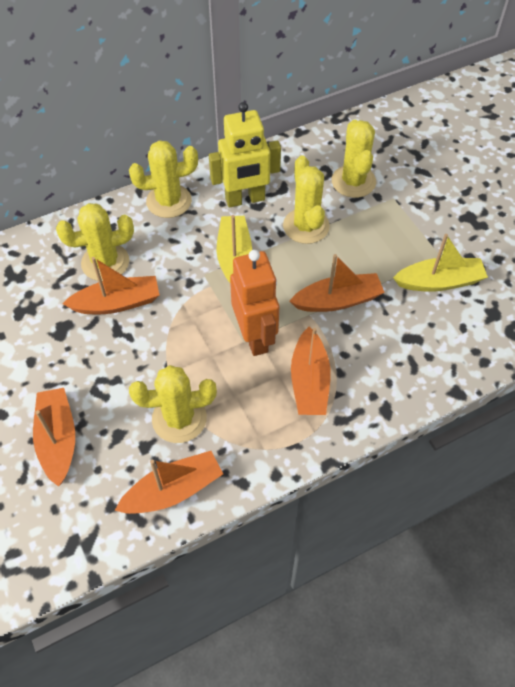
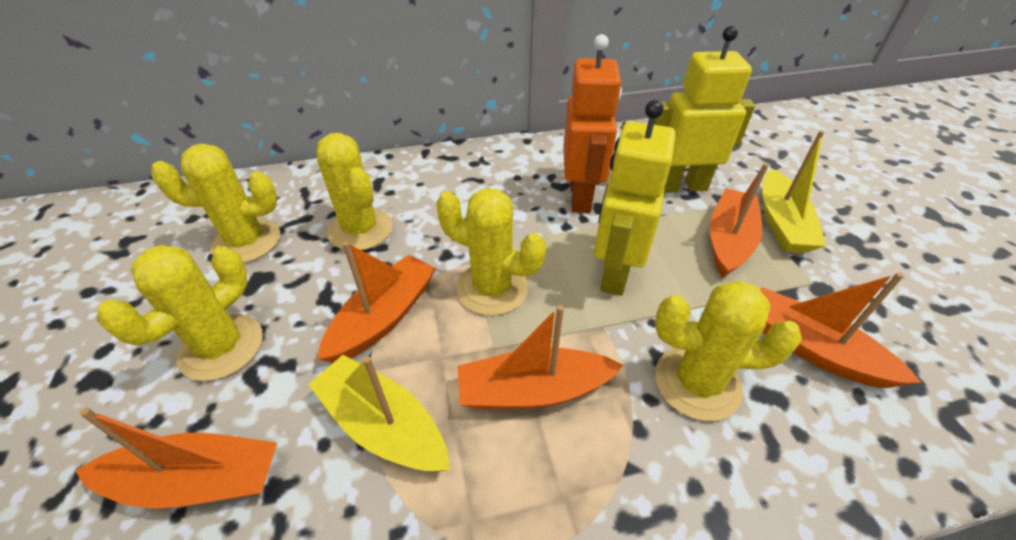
yellow robot: [209,102,281,207] = 1 -> [594,100,676,296] [654,26,755,193] = 2

